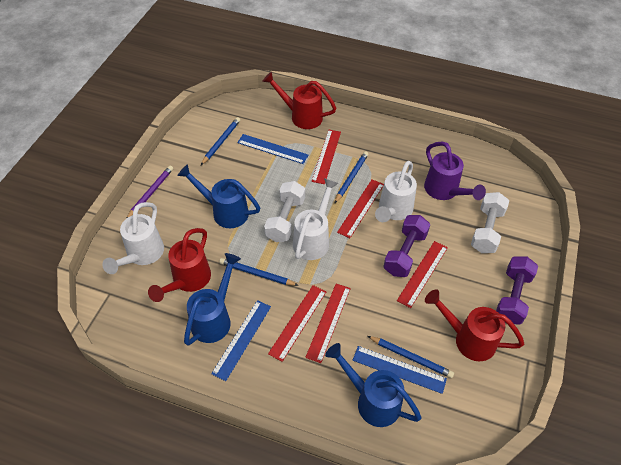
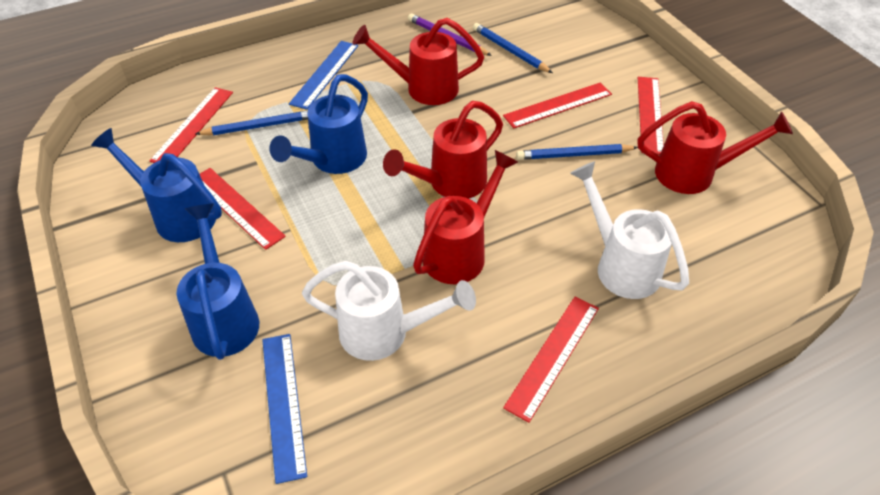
blue pencil: [201,117,240,165] [219,258,299,286] [334,151,369,204] [368,336,454,378] = 4 -> [195,110,308,135] [473,23,553,73] [516,144,638,160] = 3
blue ruler: [211,300,271,381] [237,134,308,164] [353,346,447,394] = 3 -> [262,334,307,484] [289,41,358,110] = 2
purple dumbbell: [383,215,430,277] [496,257,538,325] = 2 -> none = 0
purple watering can: [424,141,486,200] = 1 -> none = 0
red watering can: [148,228,211,302] [262,72,336,129] [425,289,524,361] = 3 -> [352,18,484,105] [383,101,503,199] [413,150,518,284] [638,101,793,194] = 4
white dumbbell: [264,181,305,242] [471,192,509,253] = 2 -> none = 0
white watering can: [102,202,164,274] [293,178,338,260] [375,161,417,222] = 3 -> [302,261,476,361] [570,161,689,299] = 2

